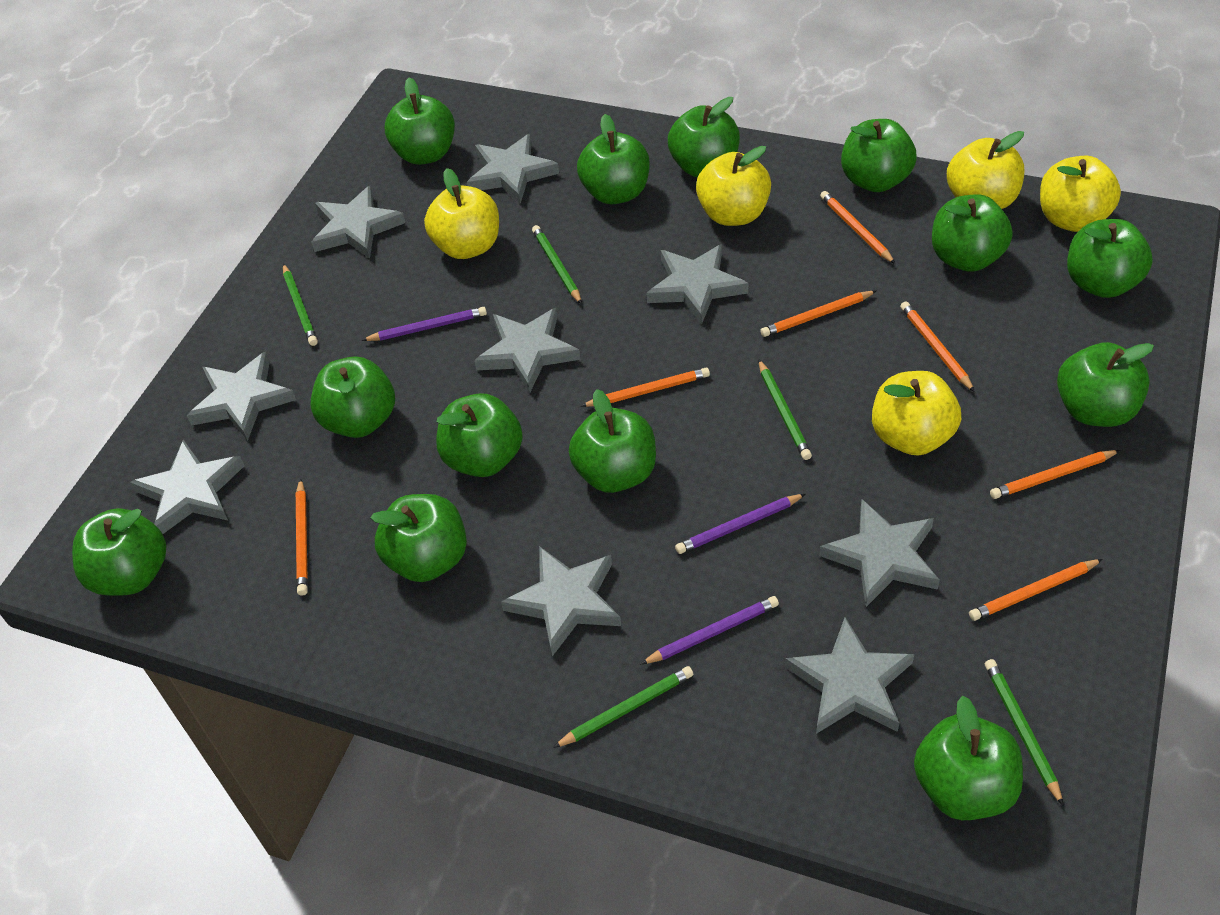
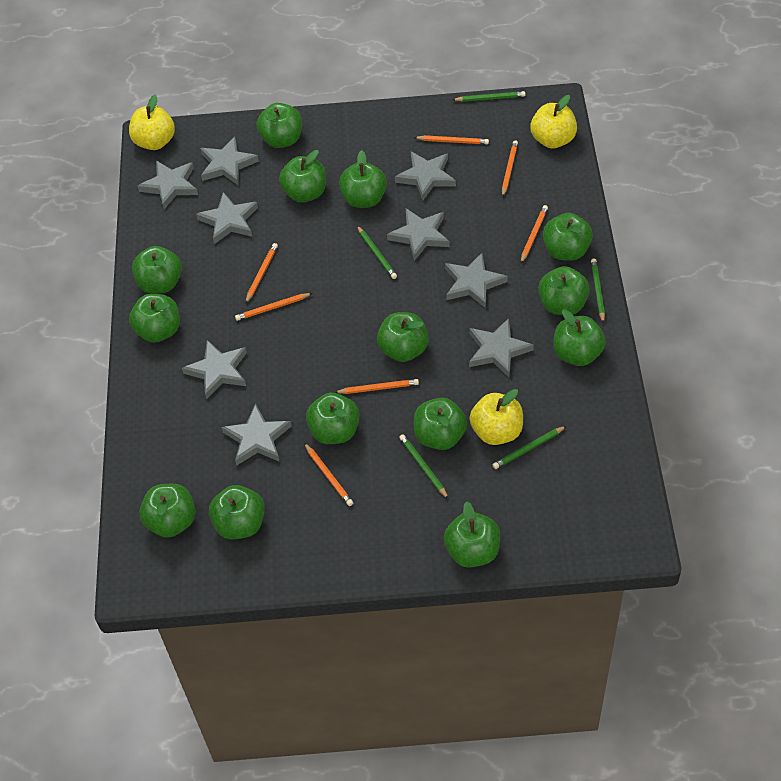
green apple: [72,508,166,596] [310,356,395,438] [370,494,467,582] [385,77,455,165] [436,393,523,477] [569,389,656,493] [577,114,650,204] [668,97,740,177] [841,119,917,192] [914,696,1023,820] [932,194,1013,272] [1057,342,1154,427] [1067,219,1153,298] = 13 -> [129,294,180,343] [132,246,182,294] [139,484,196,538] [209,485,265,539] [257,103,302,148] [279,150,326,203] [306,393,359,444] [339,150,387,208] [377,312,429,362] [414,398,467,450] [443,502,500,568] [538,266,590,315] [543,213,593,261] [553,309,606,366] = 14
purple pencil: [361,307,487,341] [641,596,779,664] [675,494,805,554] = 3 -> none = 0
yellow apple: [424,168,499,259] [696,146,771,226] [872,371,961,456] [947,131,1024,209] [1040,156,1121,232] = 5 -> [129,95,175,150] [469,389,523,445] [530,95,577,149] = 3

